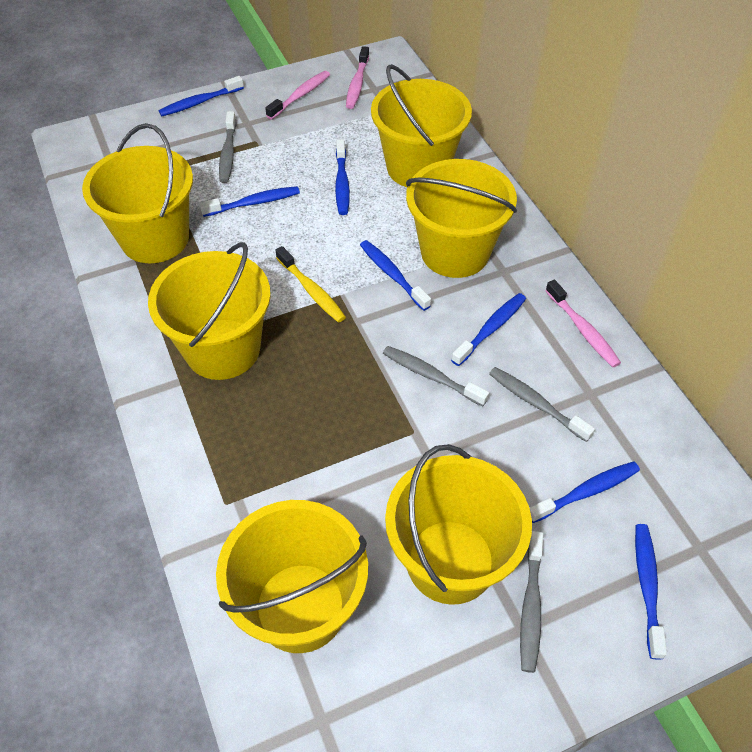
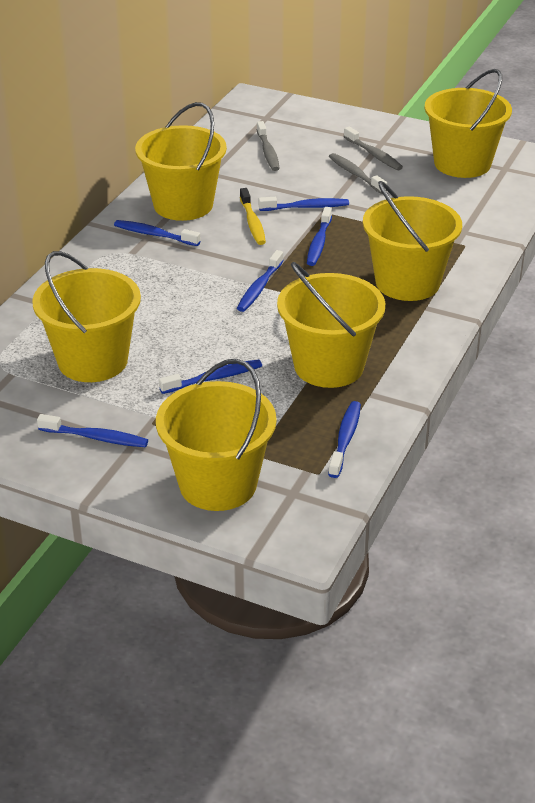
grey toothbrush: [219,111,236,183] [383,346,489,406] [489,367,595,442] [520,531,543,673] = 4 -> [257,121,280,171] [329,153,387,194] [344,127,403,170] = 3
pink toothbrush: [265,71,330,119] [346,46,369,109] [545,280,621,367] = 3 -> none = 0

